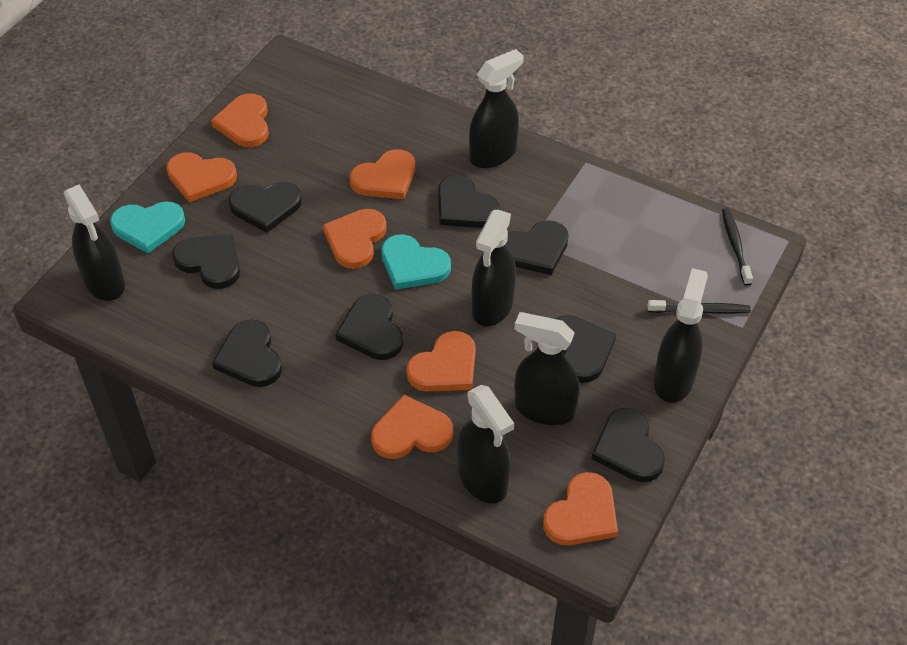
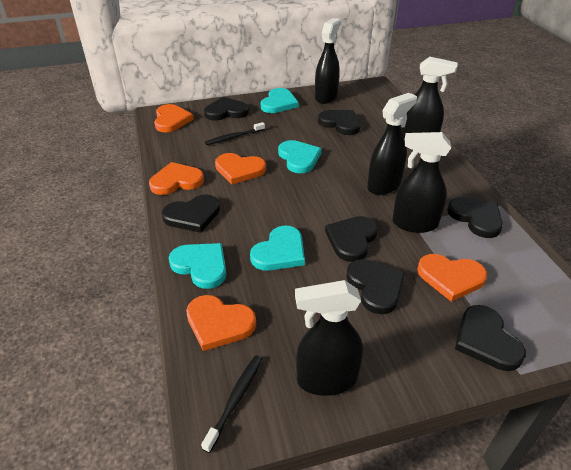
black heart: [172,234,240,289] [212,319,282,387] [228,182,302,233] [336,294,403,360] [438,175,500,228] [505,220,569,275] [556,315,616,383] [592,408,665,482] = 8 -> [162,194,220,233] [204,97,249,121] [318,110,360,135] [325,216,378,262] [346,259,405,314] [447,197,503,238] [455,305,526,371] = 7
black spray bottle: [64,185,125,301] [457,385,514,503] [469,49,524,168] [472,210,516,326] [514,312,579,425] [654,268,708,403] = 6 -> [295,280,363,396] [315,18,341,104] [367,93,417,195] [392,132,451,233] [401,57,458,139] = 5
orange heart: [166,152,237,203] [211,93,269,147] [323,209,387,269] [350,149,415,199] [371,395,453,459] [406,331,476,392] [543,472,618,545] = 7 -> [149,162,204,195] [154,104,193,132] [186,295,256,351] [215,153,266,184] [417,254,487,302] = 5
turquoise heart: [110,201,185,253] [381,234,451,290] = 2 -> [169,243,226,289] [250,226,305,271] [261,88,299,113] [278,140,322,173] = 4

